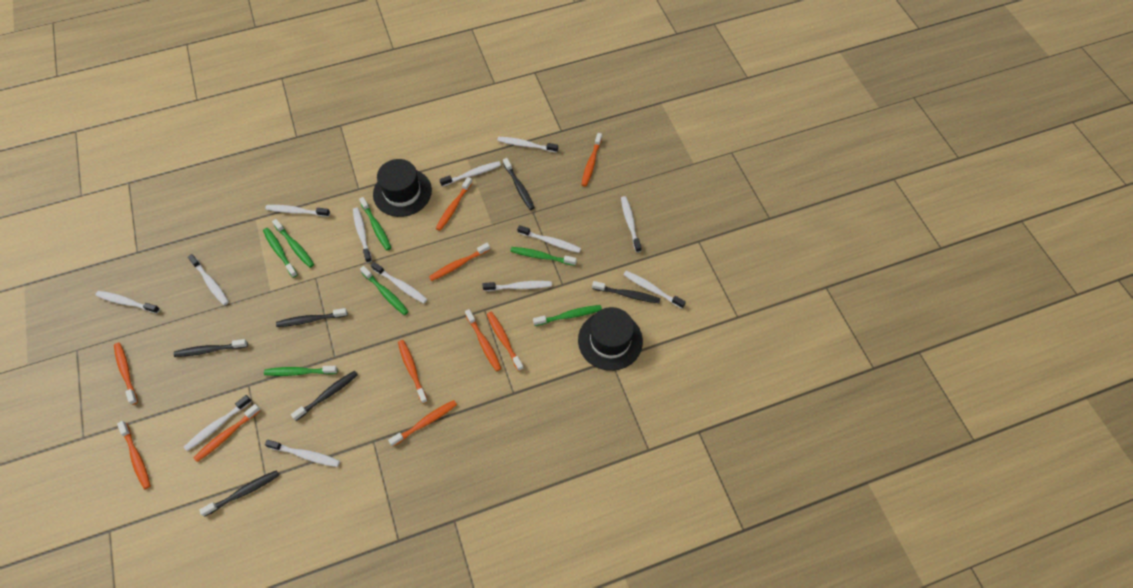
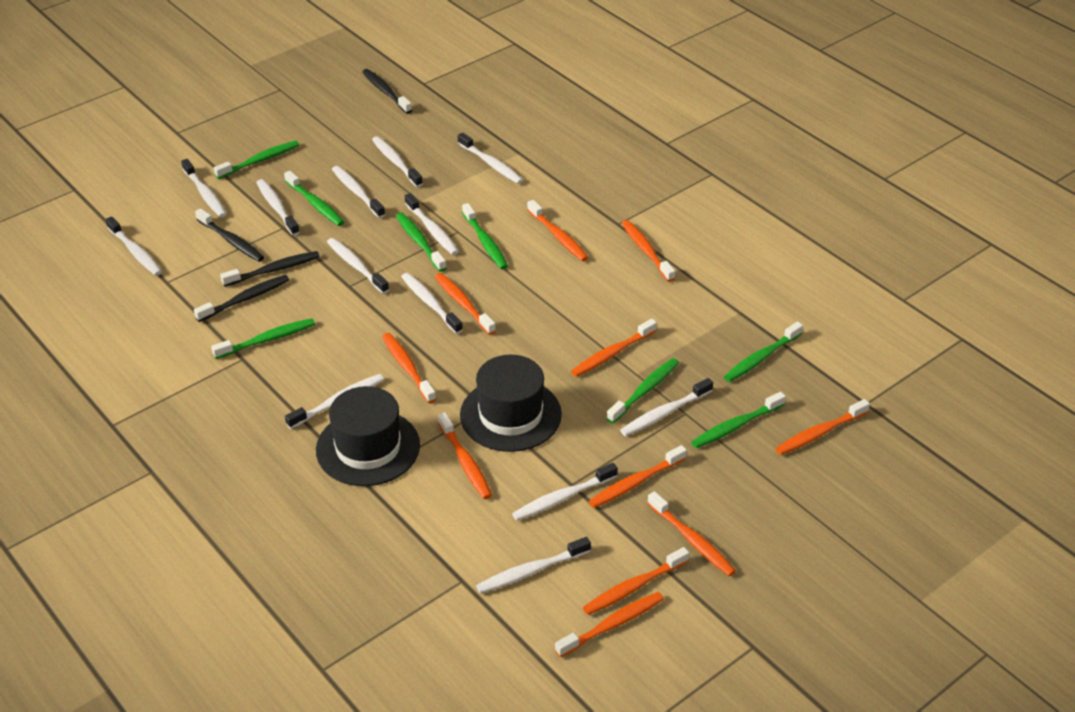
black toothbrush: [174,339,248,357] [199,470,279,516] [276,308,348,327] [291,371,358,421] [503,158,535,210] [592,281,660,303] = 6 -> [194,275,289,322] [195,208,264,262] [220,251,320,287] [362,69,412,114] = 4
green toothbrush: [263,228,298,278] [264,366,338,376] [272,219,314,268] [359,197,391,250] [360,266,409,315] [510,247,577,266] [533,305,602,326] = 7 -> [211,318,315,359] [214,141,299,179] [284,171,344,226] [396,213,446,272] [462,203,508,269] [606,358,679,423] [691,392,786,448] [724,321,803,382] = 8
orange toothbrush: [114,343,138,405] [117,421,151,489] [194,404,261,462] [388,400,457,446] [398,340,428,404] [429,243,490,281] [436,177,473,231] [465,309,502,371] [487,312,524,371] [581,133,602,187] = 10 -> [382,333,436,403] [435,273,496,335] [438,412,492,499] [527,200,589,261] [555,592,664,658] [571,319,657,377] [583,547,689,615] [589,445,687,508] [622,220,675,282] [647,491,736,576] [776,399,870,455] = 11

